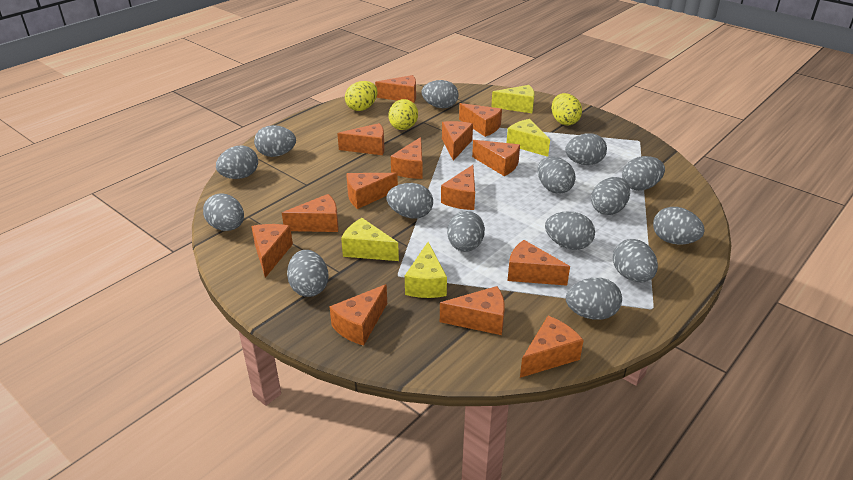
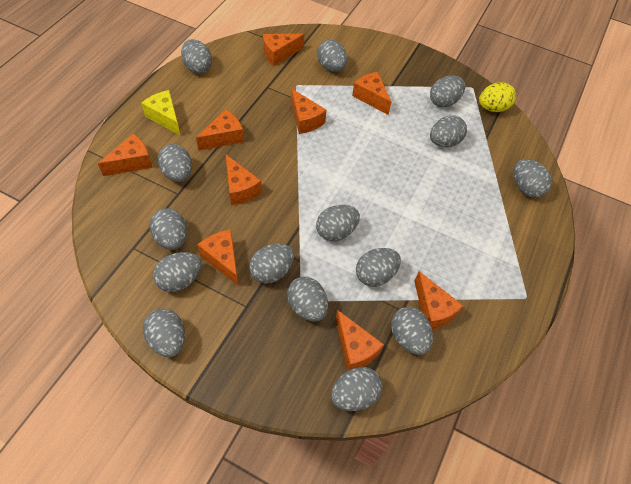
orange cheese: [251,224,293,278] [282,194,339,232] [329,284,387,346] [337,123,385,155] [347,173,398,209] [375,75,416,103] [391,137,422,179] [440,286,505,335] [441,165,475,210] [442,121,473,161] [459,103,502,137] [472,140,520,176] [508,240,570,286] [520,316,584,378] = 14 -> [98,134,153,176] [196,110,244,151] [197,229,238,285] [226,155,262,205] [263,34,304,66] [291,88,326,134] [335,310,384,371] [352,72,391,115] [414,271,463,329] = 9
yellow cheese: [341,218,399,261] [405,242,447,298] [491,85,535,113] [507,119,550,157] = 4 -> [141,90,181,136] = 1
yellow egg: [345,81,377,111] [389,99,418,130] [552,93,582,125] = 3 -> [479,82,516,112] = 1

